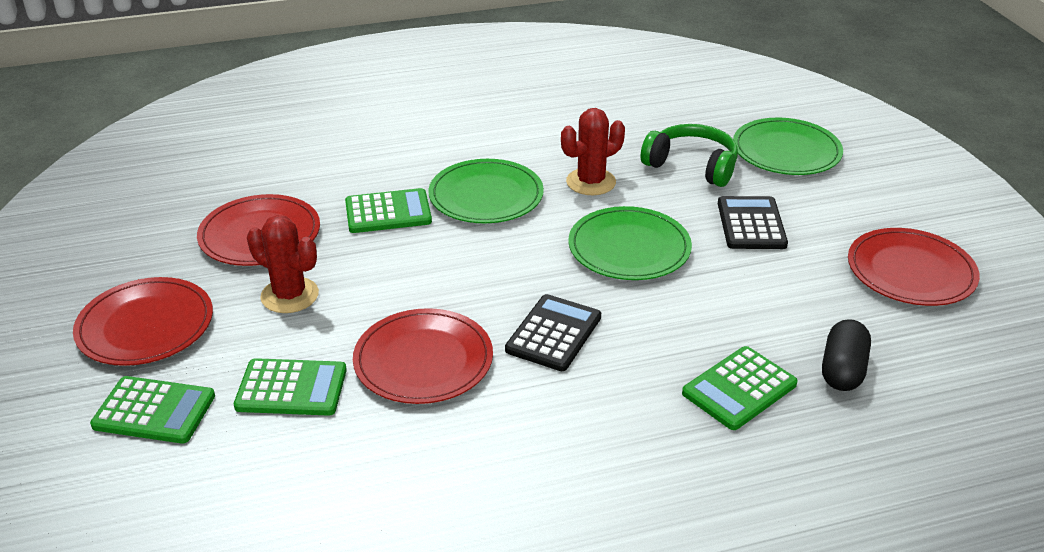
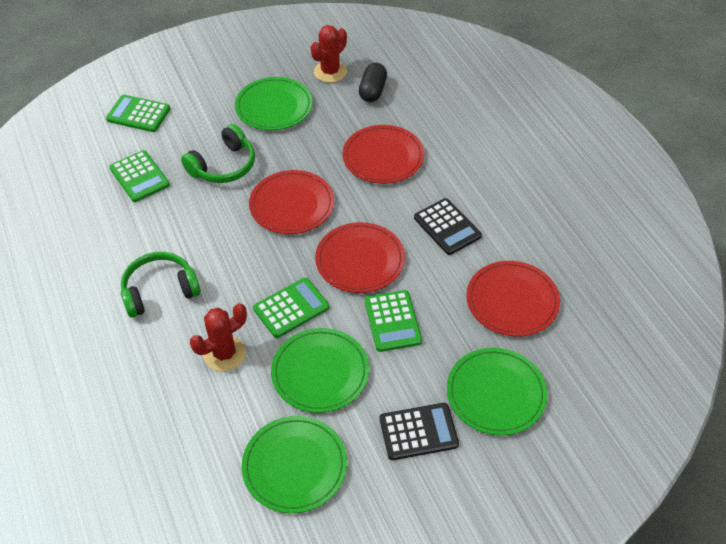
green headphones: [641,124,738,187] = 1 -> [121,252,201,318] [181,124,255,183] = 2
green plate: [428,159,544,223] [568,206,692,280] [733,117,843,175] = 3 -> [235,77,313,130] [242,416,347,513] [271,328,369,413] [447,348,547,435] = 4

